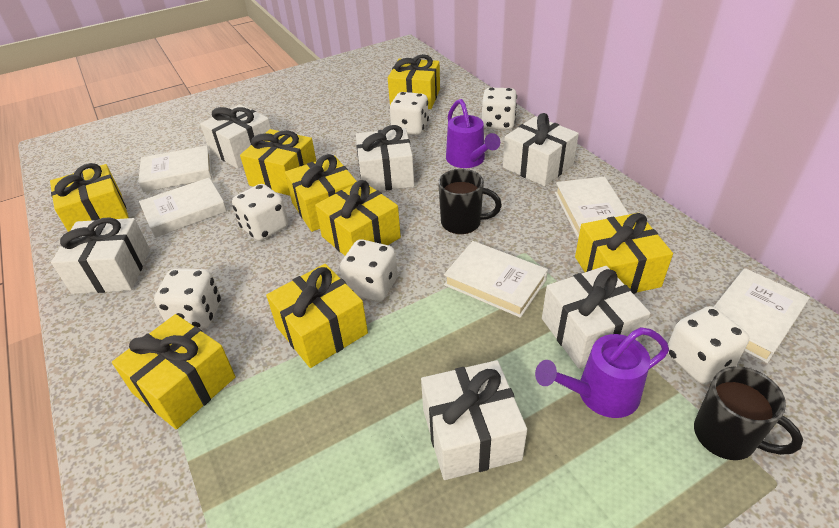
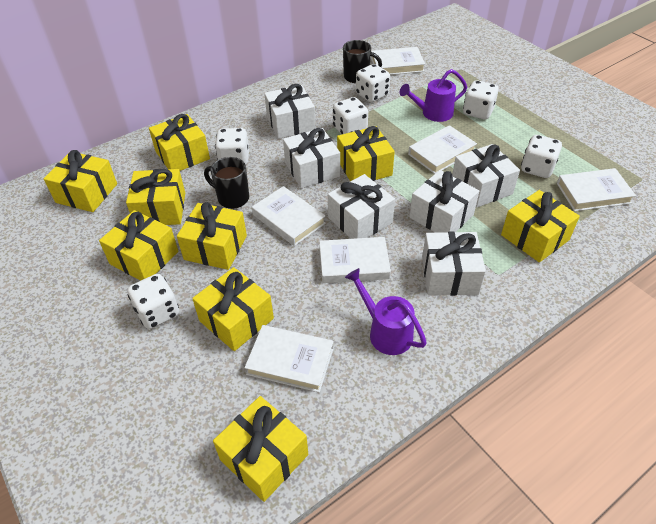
white book: [138,145,212,192] [139,178,227,238] [444,241,548,318] [555,177,629,238] [714,268,810,363] = 5 -> [245,325,334,392] [252,186,326,246] [319,237,391,283] [371,47,425,75] [408,125,477,174] [557,168,636,211] = 6
yellow gift: [50,163,129,232] [112,314,236,429] [240,129,316,196] [266,264,368,368] [285,154,357,232] [315,180,401,255] [388,54,440,109] [575,213,673,294] = 8 -> [44,150,117,212] [99,210,179,281] [126,169,185,225] [149,114,210,171] [177,202,247,270] [192,267,274,351] [213,396,308,502] [337,126,395,181] [501,190,580,262] = 9

